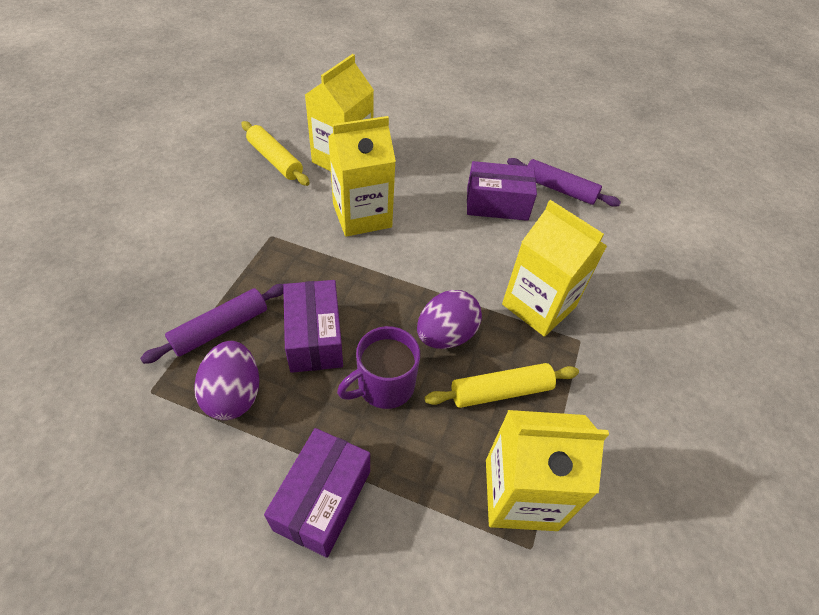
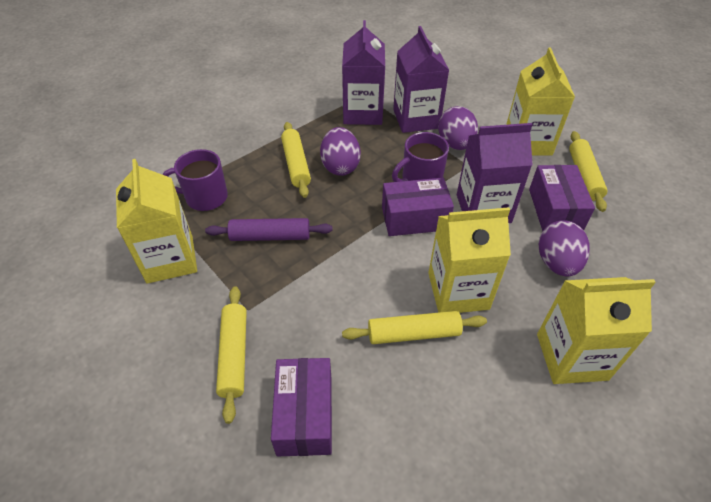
purple carton: none = 0 -> [342,20,385,125] [393,26,449,133] [457,123,533,223] = 3
purple egg: [194,341,259,420] [417,290,482,349] = 2 -> [320,127,361,176] [438,106,478,150] [539,220,590,277] = 3
purple mug: [337,326,420,409] = 1 -> [162,149,228,211] [392,132,449,182] = 2
purple rolling pin: [140,284,284,364] [507,158,621,207] = 2 -> [205,218,333,241] = 1
yellow rolling pin: [241,121,310,186] [425,363,579,408] = 2 -> [216,286,247,424] [281,122,311,198] [342,311,487,344] [569,131,608,212] = 4

